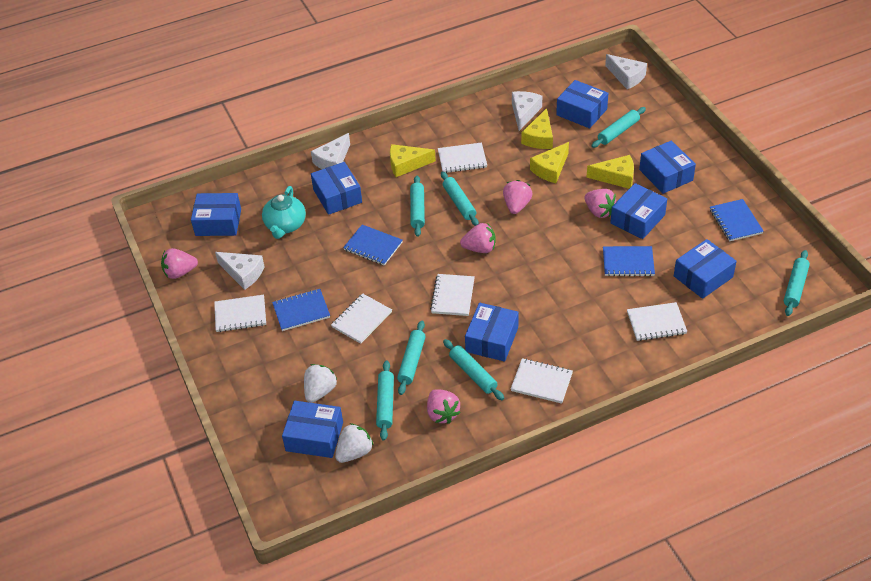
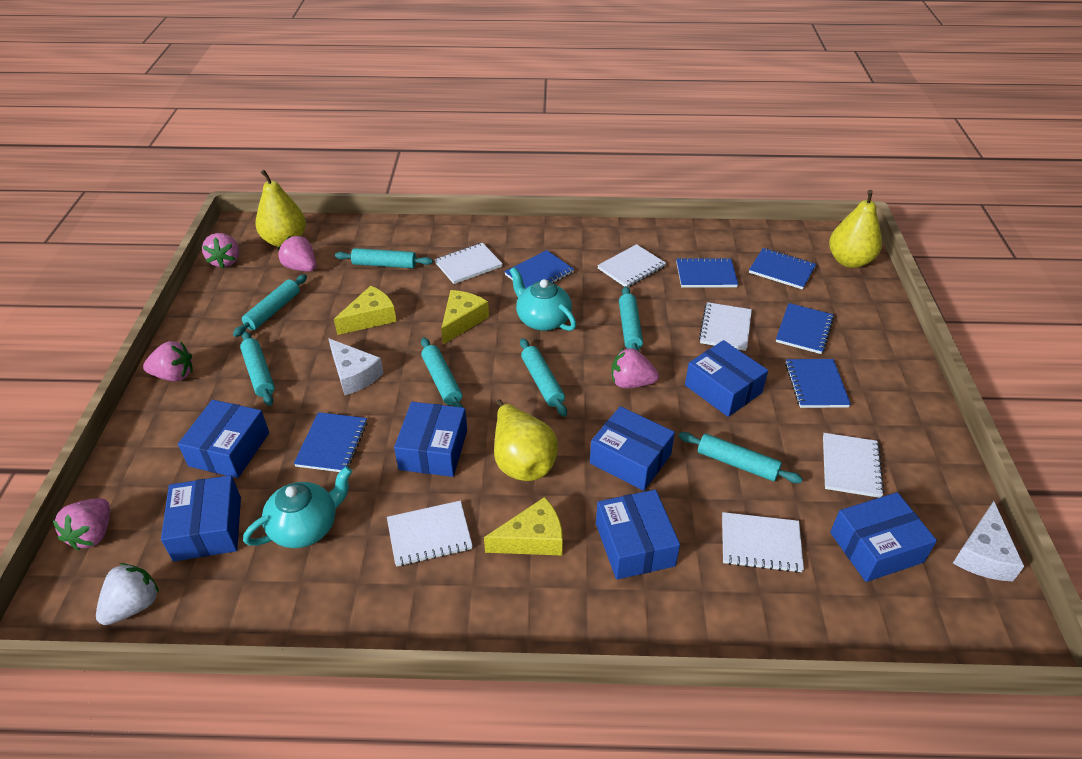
blue box: [191,193,241,236] [282,401,343,458] [311,162,362,215] [465,303,519,362] [556,80,608,129] [610,183,667,239] [639,141,696,194] [674,239,737,299] = 8 -> [161,475,241,561] [178,400,269,478] [394,402,467,477] [590,406,675,491] [596,490,680,580] [685,340,768,417] [830,492,937,582] = 7
blue notebook: [272,289,330,331] [343,225,403,266] [603,246,655,277] [710,199,764,241] = 4 -> [294,412,368,472] [504,250,574,288] [676,257,738,287] [749,248,816,290] [776,303,834,354] [785,359,851,408] = 6
turquoise teapot: [262,186,306,239] = 1 -> [243,466,352,548] [510,267,577,331] = 2
white cheese: [215,252,265,290] [311,133,350,169] [512,91,542,131] [605,54,647,89] = 4 -> [328,338,384,395] [953,501,1024,581] = 2
white strawberry: [304,364,337,403] [335,423,374,463] = 2 -> [96,563,159,625] = 1
yellow cheese: [390,144,436,177] [521,108,553,149] [530,142,569,183] [587,155,634,189] = 4 -> [334,286,397,335] [441,290,489,344] [484,497,563,556] = 3
yellow pear: none = 0 -> [255,170,306,247] [494,399,558,481] [829,190,882,268] = 3

